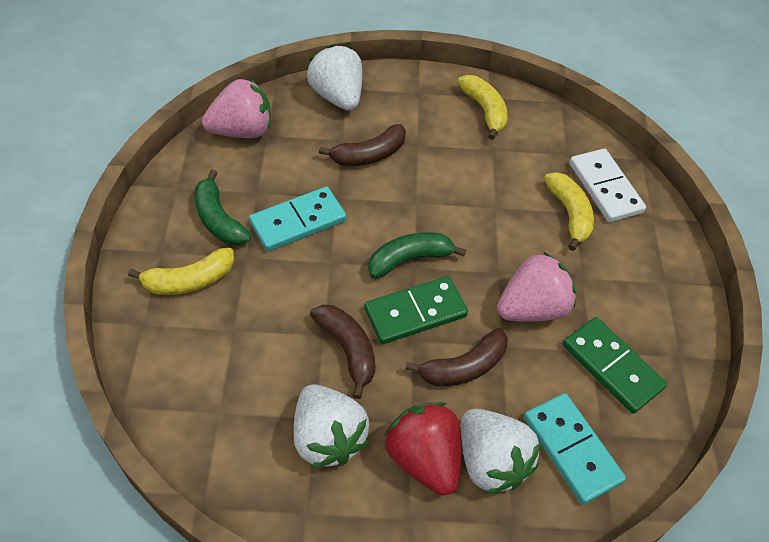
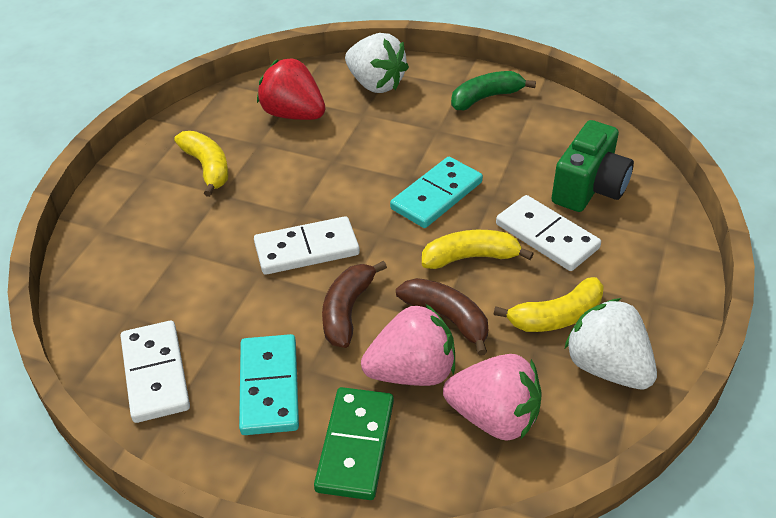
brown banana: [310,305,375,399] [319,124,406,166] [406,328,508,386] = 3 -> [322,261,387,348] [396,278,488,356] = 2
green banana: [194,170,251,245] [368,232,466,278] = 2 -> [451,71,536,110] = 1
green camera: none = 0 -> [551,120,634,212] = 1
green domino: [364,276,468,344] [563,317,667,414] = 2 -> [314,387,394,500] = 1
white domino: [569,149,646,222] = 1 -> [121,321,190,423] [254,216,360,275] [496,195,601,271] = 3
white strawberry: [294,384,369,468] [307,45,362,111] [461,409,541,494] = 3 -> [345,33,409,93] [565,298,657,389] = 2

